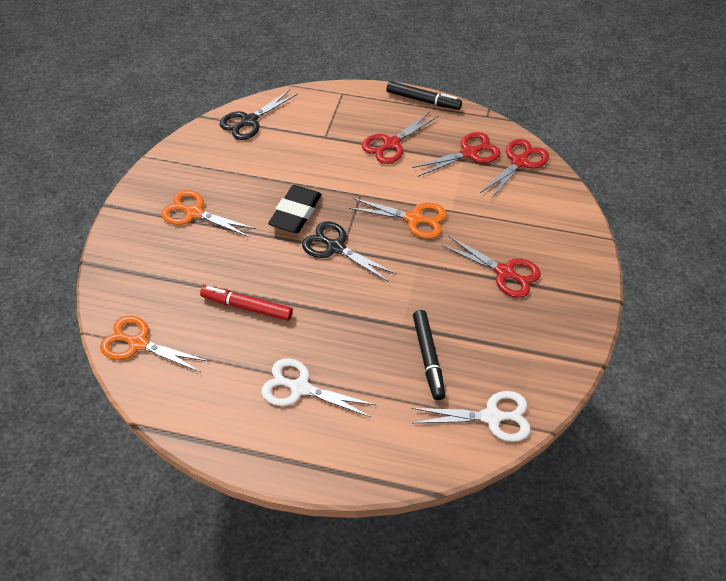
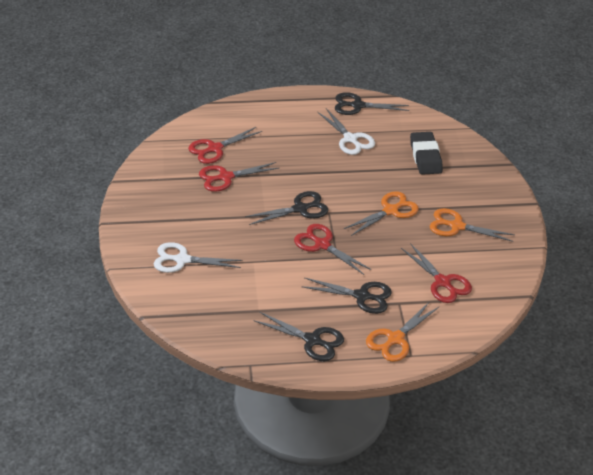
black marker: [387,81,462,110] [413,310,446,400] = 2 -> none = 0
black scissors: [219,90,298,140] [302,221,396,282] = 2 -> [245,191,328,225] [254,312,344,361] [301,278,392,314] [335,92,409,115] = 4
red marker: [200,286,293,321] = 1 -> none = 0

